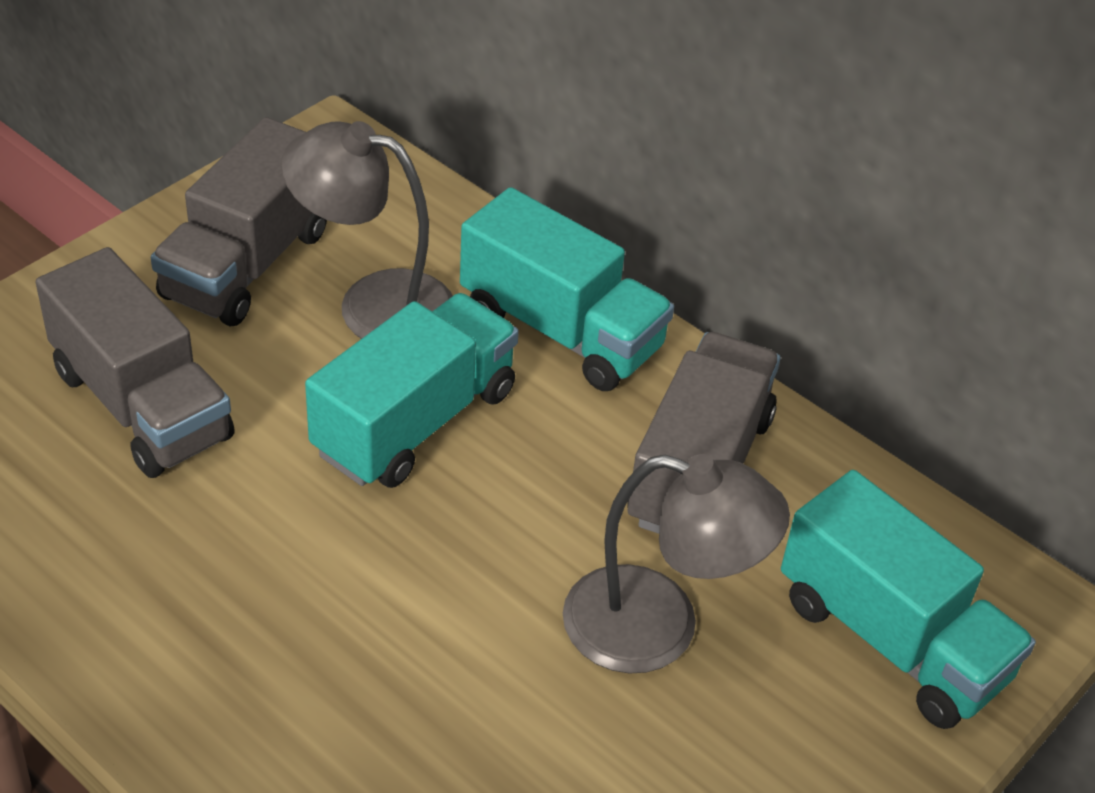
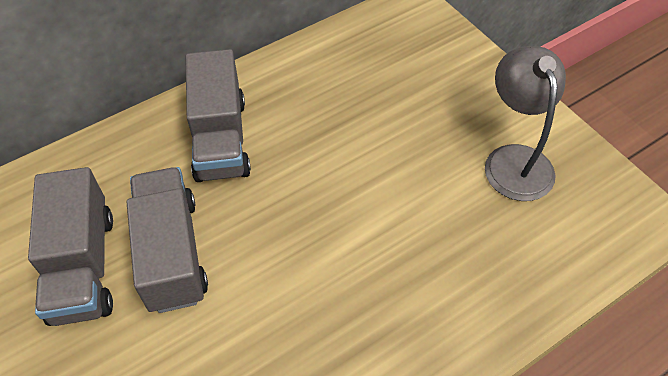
grey lamp: [281,121,453,339] [563,454,790,674] = 2 -> [485,46,566,201] = 1
turquoise truck: [305,293,519,488] [460,187,674,391] [781,470,1036,729] = 3 -> none = 0

